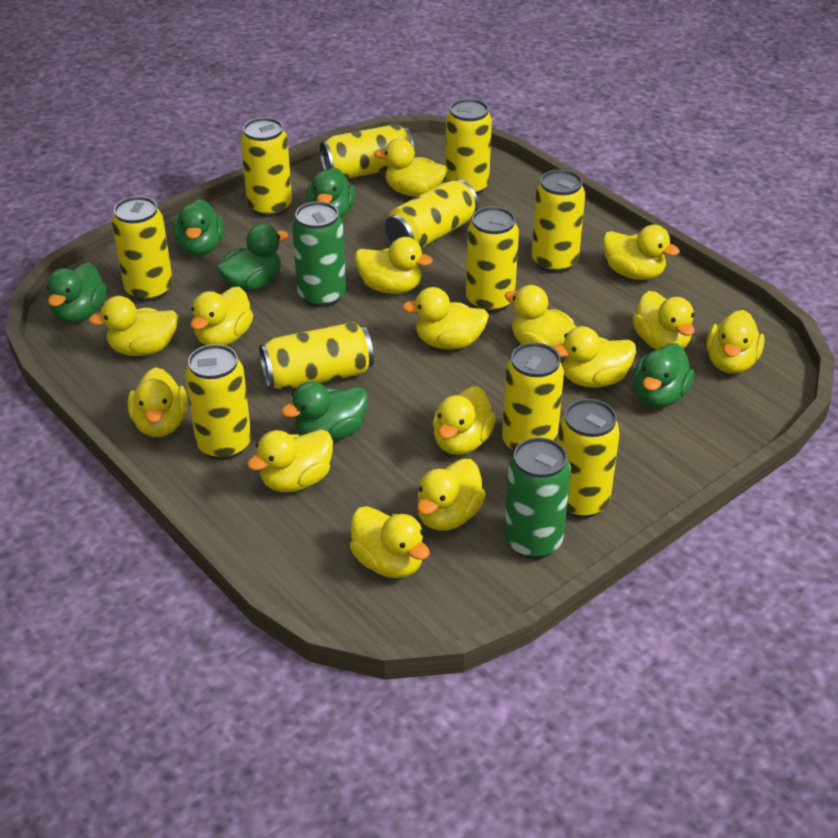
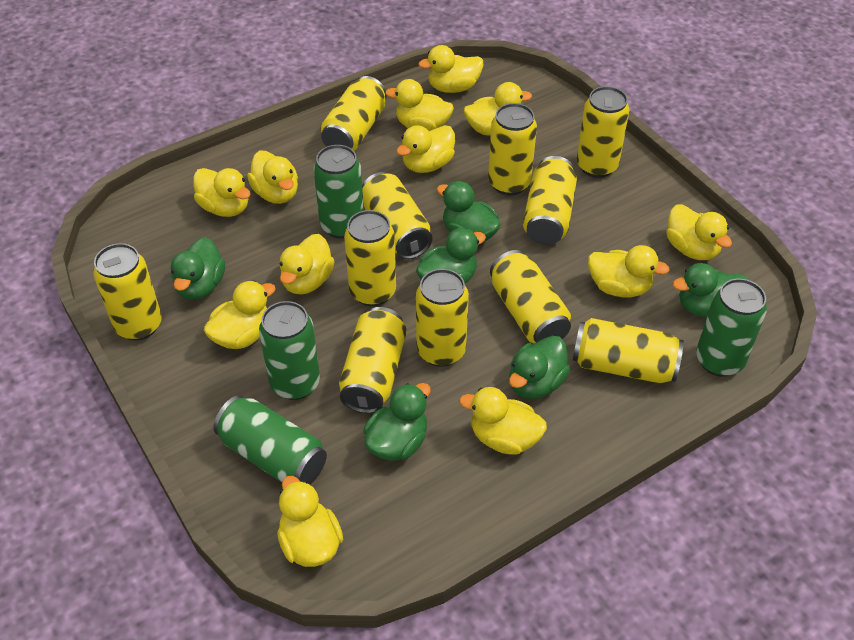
green can: [292,201,346,307] [504,437,571,559] = 2 -> [214,395,327,485] [259,301,320,400] [313,145,364,239] [696,279,767,377] = 4
yellow duck: [88,296,178,356] [128,367,187,437] [190,286,253,346] [247,429,333,492] [350,506,430,578] [355,237,433,294] [374,138,447,197] [402,287,489,350] [417,459,486,531] [433,386,496,455] [505,285,577,348] [554,326,636,388] [603,225,680,280] [632,291,695,350] [706,310,764,374] = 15 -> [193,168,251,217] [204,280,276,349] [247,151,298,204] [277,476,343,567] [280,234,335,294] [385,79,454,131] [396,125,455,173] [419,45,483,93] [459,387,547,455] [464,82,532,136] [588,245,670,298] [666,204,732,260] = 12

